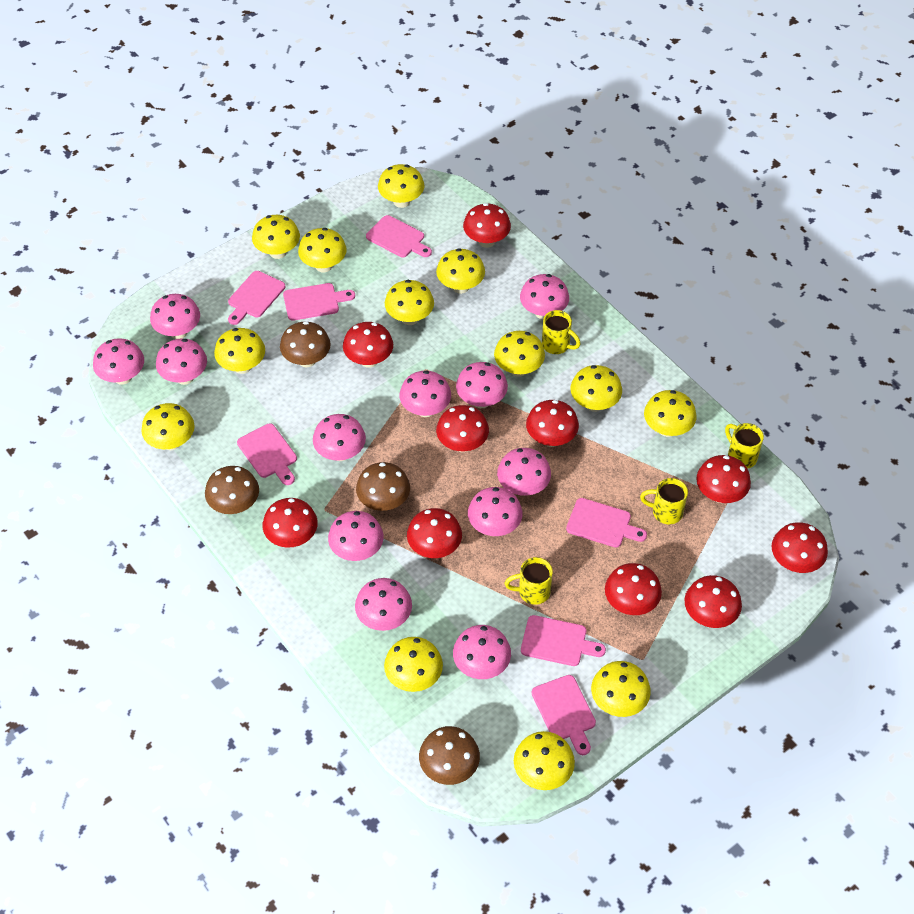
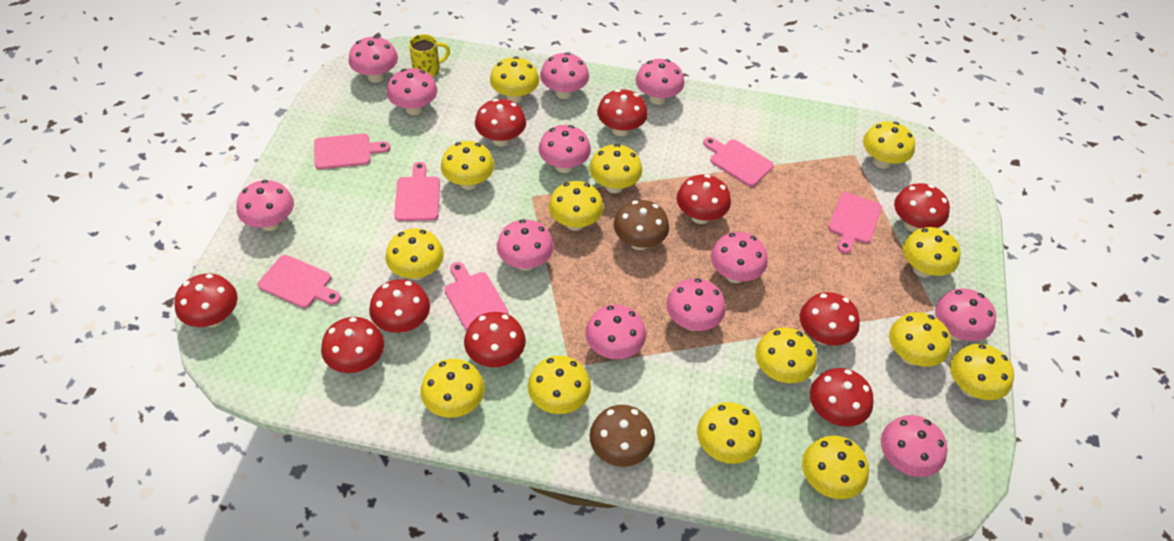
brown mushroom: [205,466,259,514] [280,321,331,368] [356,462,410,511] [419,726,480,785] = 4 -> [589,405,655,467] [614,200,669,250] = 2
pink cutting board: [228,271,285,325] [237,423,297,485] [283,283,355,321] [366,215,432,257] [521,615,606,666] [532,675,596,755] [566,498,647,547] = 7 -> [258,255,341,308] [314,133,390,169] [394,162,440,221] [444,262,508,331] [703,137,774,186] [829,192,882,254] = 6
yellow mug: [505,557,553,605] [542,310,581,354] [640,478,688,525] [725,423,764,469] = 4 -> [409,34,450,77] = 1
yellow mushroom: [141,403,195,450] [214,328,265,374] [252,215,300,259] [298,228,347,272] [378,164,424,208] [384,637,443,692] [385,280,434,325] [436,248,485,294] [494,331,545,377] [514,731,575,790] [571,365,622,412] [591,661,651,717] [644,390,697,437] = 13 -> [386,229,444,280] [420,359,485,418] [441,141,494,190] [490,56,539,103] [528,356,591,414] [549,181,604,231] [589,144,642,193] [697,402,762,464] [755,327,817,383] [802,435,869,499] [863,121,915,169] [889,312,951,367] [903,227,961,278] [950,344,1014,400] = 14

